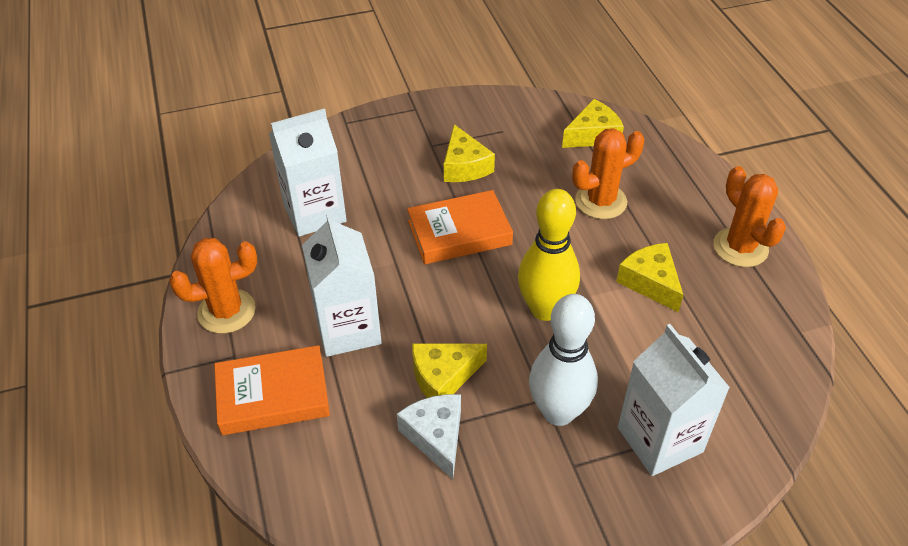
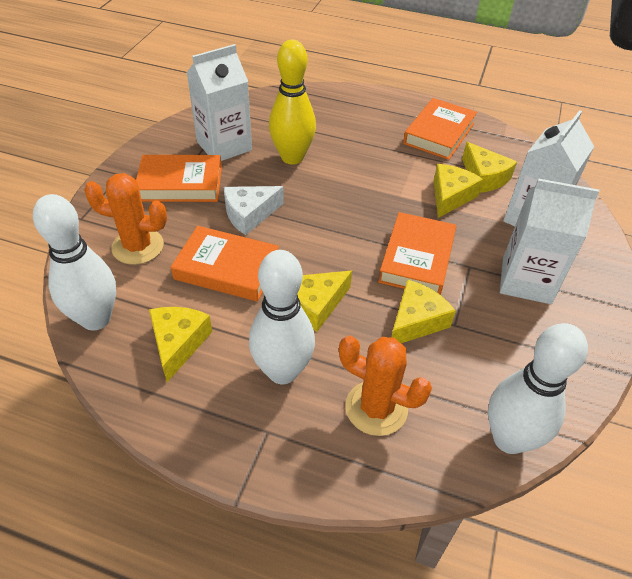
orange book: [214,345,330,435] [407,190,513,264] = 2 -> [136,155,222,202] [171,226,279,301] [378,212,456,295] [403,98,477,160] = 4
orange cactus: [169,238,257,334] [572,128,644,219] [713,166,786,267] = 3 -> [84,173,167,265] [339,336,432,436] = 2
white bowling pin: [529,294,598,426] = 1 -> [33,194,116,330] [249,250,315,384] [488,323,588,454] = 3
yellow cheese: [412,343,487,398] [444,124,495,182] [562,99,624,148] [616,243,683,313] = 4 -> [149,307,212,382] [297,271,352,331] [392,280,456,343] [434,164,483,218] [462,142,517,193] = 5

